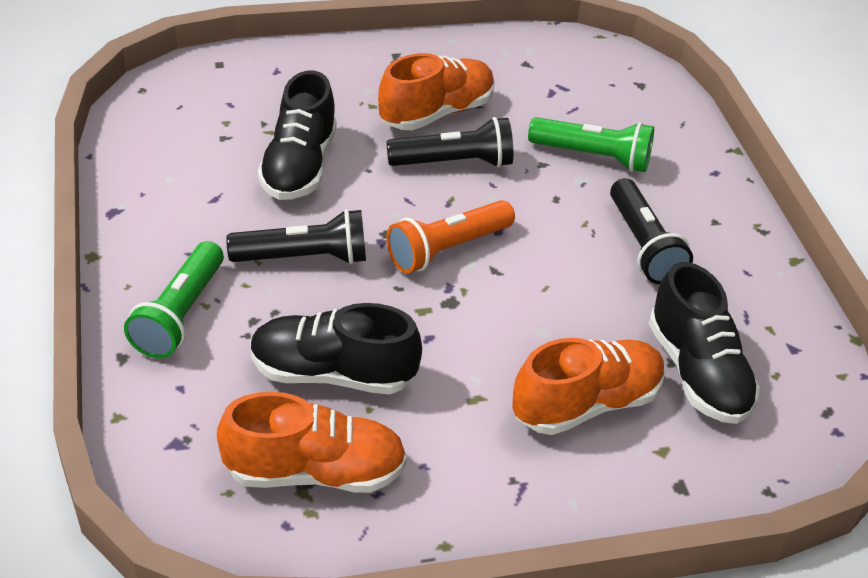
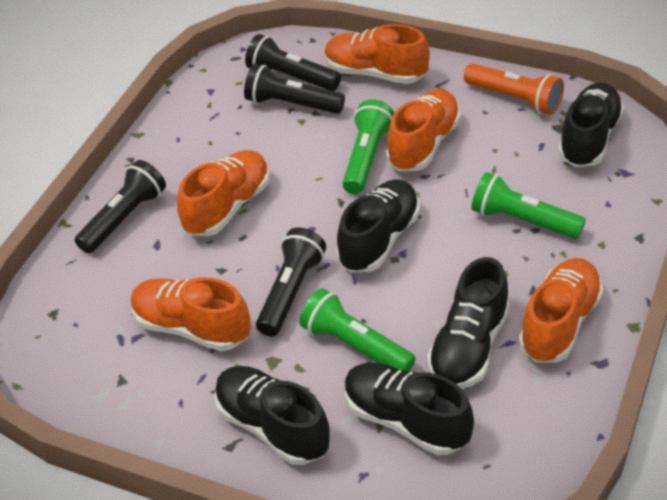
black flashlight: [226,209,366,264] [386,117,513,168] [610,178,693,285] = 3 -> [75,160,166,253] [244,64,345,114] [245,34,341,91] [256,228,326,336] = 4
black shoe: [250,303,422,394] [258,71,337,200] [649,262,760,424] = 3 -> [214,366,330,465] [336,179,420,272] [345,362,474,455] [427,257,510,389] [558,82,624,167] = 5
green flashlight: [124,241,224,359] [528,117,654,172] = 2 -> [299,288,416,371] [342,99,394,194] [471,172,586,239] = 3
orange shoe: [217,392,407,493] [378,53,495,130] [512,338,666,435] = 3 -> [131,277,251,351] [177,150,270,236] [325,24,430,84] [386,89,461,172] [519,258,603,363] = 5

